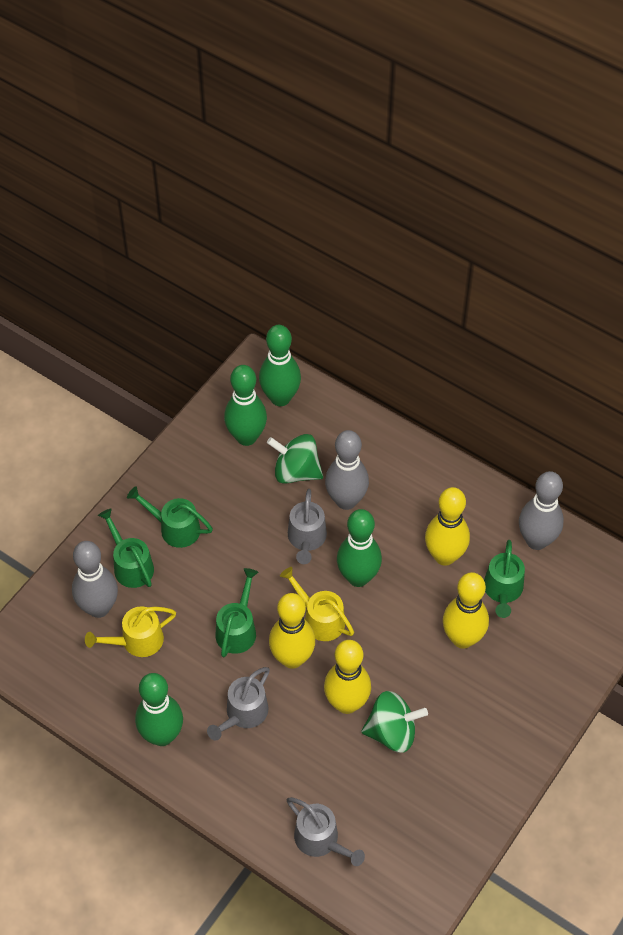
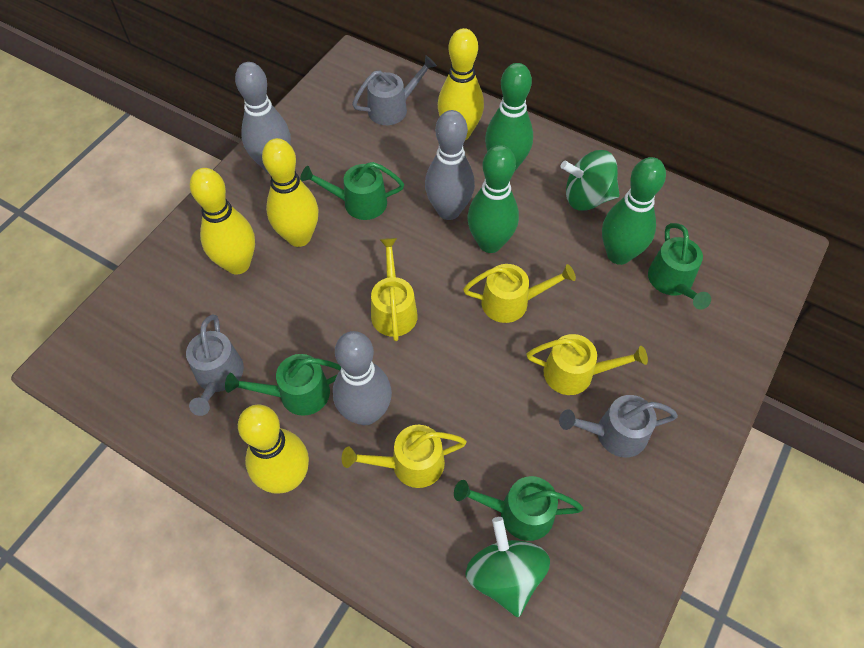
green bowling pin: [135,673,183,746] [224,365,267,446] [259,325,301,406] [337,509,382,587] = 4 -> [468,145,519,253] [485,63,533,172] [602,157,666,265] = 3
yellow watering can: [85,606,176,657] [280,567,354,641] = 2 -> [342,425,467,488] [371,238,418,341] [463,264,576,323] [527,334,648,395] = 4

